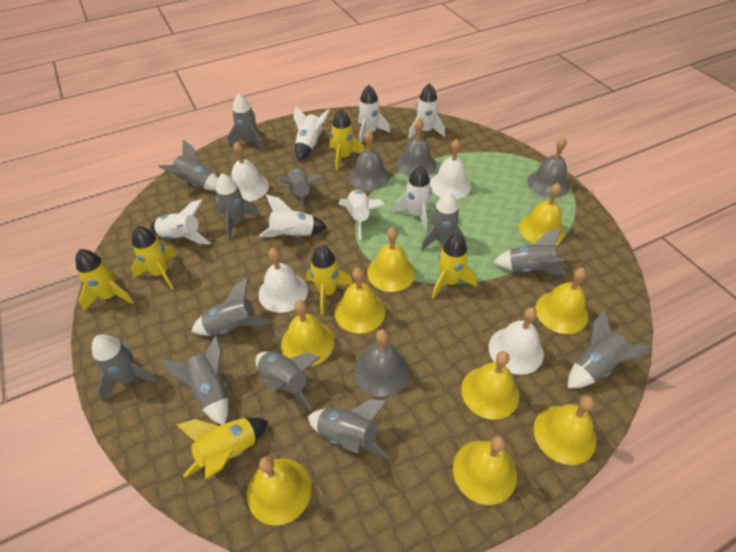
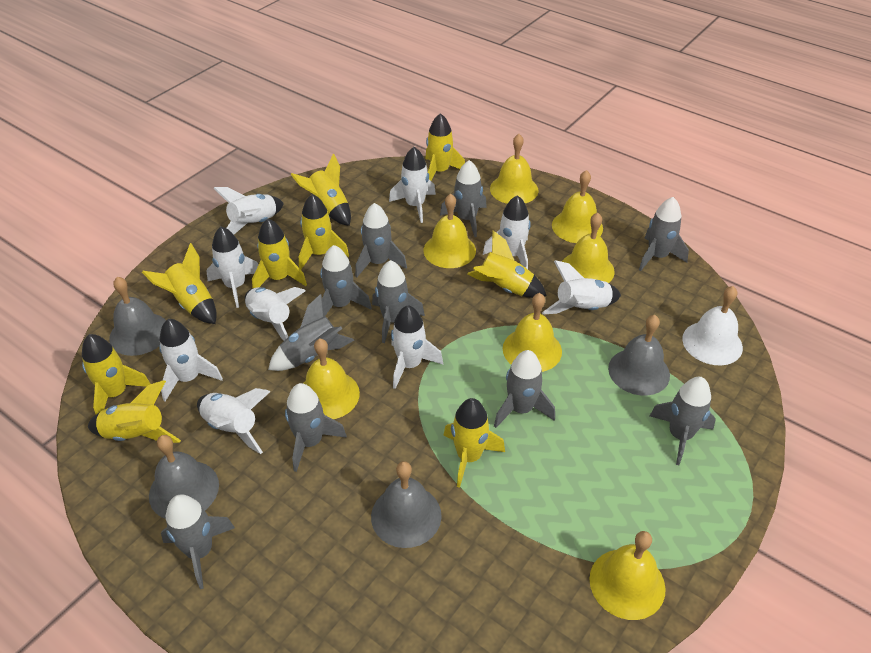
grey rocket: [92,334,159,402] [158,140,218,191] [162,335,229,425] [192,277,271,335] [216,173,260,239] [228,94,264,151] [255,351,321,411] [279,168,323,213] [308,399,389,459] [421,192,466,251] [493,228,568,275] [568,310,652,388] = 12 -> [161,495,235,589] [268,294,354,371] [285,383,347,472] [320,245,372,317] [355,203,407,278] [372,260,425,343] [440,160,487,237] [494,350,555,428] [639,197,689,271] [650,377,716,465] = 10
white bell: [231,142,269,202] [258,248,308,313] [430,139,471,199] [489,307,544,375] = 4 -> [682,286,743,365] = 1
white rocket: [150,199,210,244] [259,194,327,237] [293,106,330,161] [339,190,385,240] [358,85,390,142] [393,165,432,231] [408,83,445,139] = 7 -> [159,319,223,401] [197,388,270,454] [206,226,258,308] [213,187,284,234] [245,287,305,341] [389,147,436,223] [391,305,443,389] [483,195,531,269] [542,260,621,315] = 9
yellow bell: [247,456,312,526] [281,300,334,366] [334,268,386,334] [367,227,415,292] [453,436,517,505] [461,351,519,420] [519,183,565,245] [534,396,596,465] [535,268,588,334] = 9 -> [303,339,360,419] [423,194,476,268] [490,134,539,204] [503,293,562,372] [552,170,603,243] [562,213,615,283] [589,531,666,620] = 7
yellow rocket: [76,249,134,311] [131,226,177,290] [176,417,268,480] [306,245,353,315] [329,109,364,171] [432,234,477,298] = 6 -> [82,334,151,414] [88,380,181,443] [142,243,217,324] [252,219,307,289] [291,154,351,226] [299,194,349,270] [425,113,465,181] [443,398,505,488] [467,230,547,298] = 9

